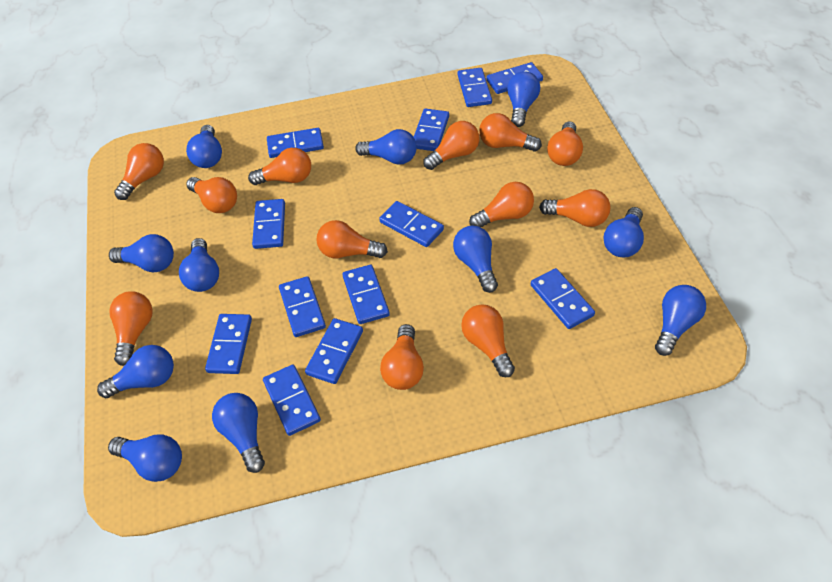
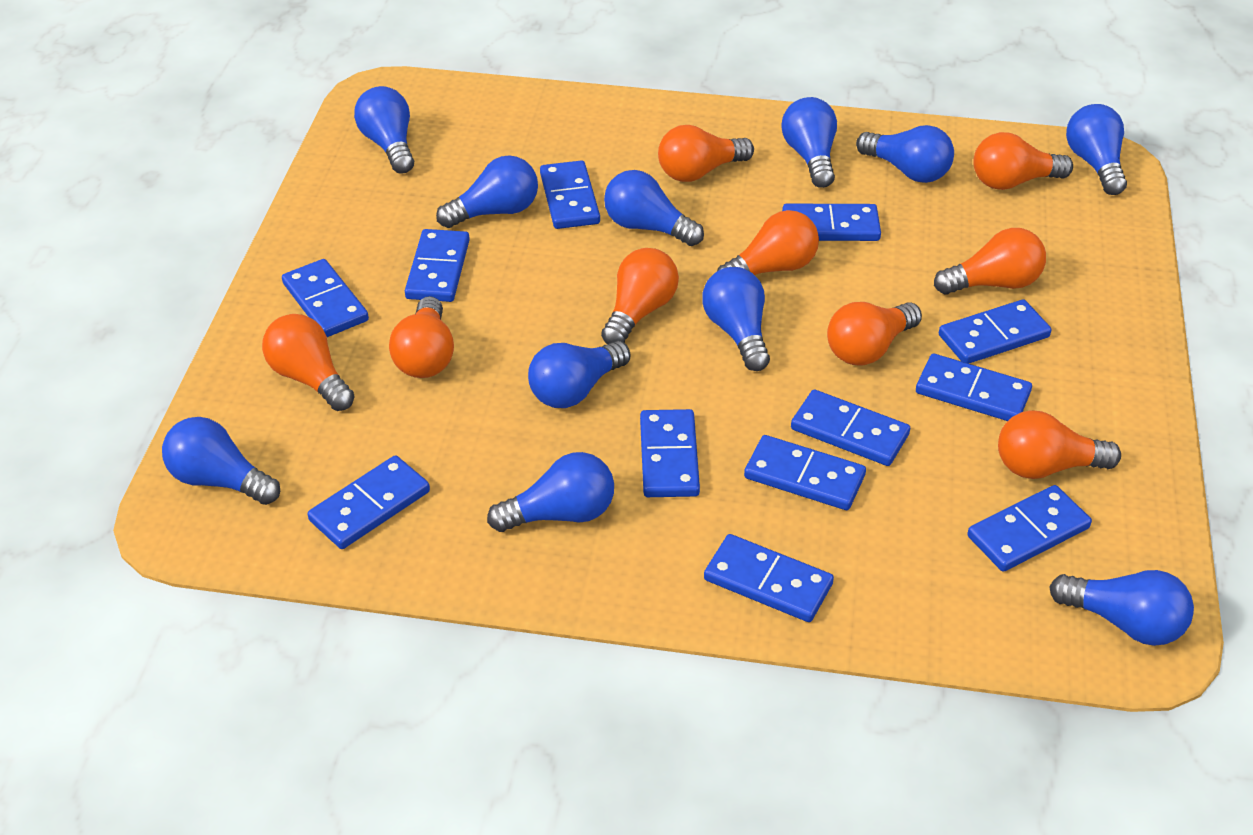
orange light bulb: [109,291,153,366] [114,143,164,200] [187,177,237,213] [248,148,311,185] [316,220,388,258] [380,324,424,390] [423,121,479,170] [461,304,515,377] [469,182,534,227] [479,113,542,152] [539,189,610,227] [547,121,583,166] = 12 -> [262,314,355,411] [389,296,454,378] [601,248,679,344] [658,125,754,182] [717,210,819,275] [827,302,922,366] [934,228,1046,295] [973,132,1073,190] [998,410,1121,479] = 9

